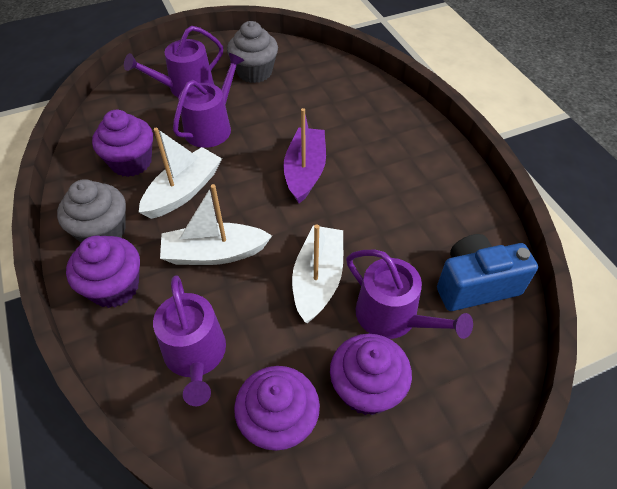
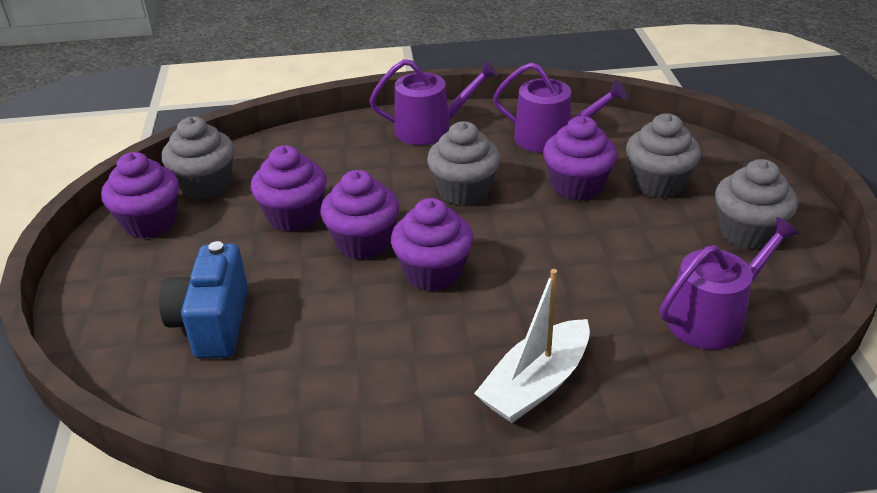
grey cupcake: [57,179,126,242] [227,21,278,83] = 2 -> [162,117,234,199] [427,121,501,206] [626,113,701,198] [715,159,798,250] = 4
purple boat: [283,108,326,203] = 1 -> none = 0
purple cupcake: [66,236,140,308] [92,110,153,177] [234,366,320,451] [330,334,412,415] = 4 -> [101,152,179,239] [251,145,327,232] [320,170,399,259] [391,198,473,291] [543,116,617,201] = 5
purple watering can: [124,26,223,98] [153,275,226,406] [173,53,244,148] [346,250,473,339] = 4 -> [369,59,498,145] [493,62,627,153] [660,217,799,350] = 3
white boat: [139,127,222,219] [160,184,272,265] [292,224,343,323] = 3 -> [474,269,590,423] = 1

